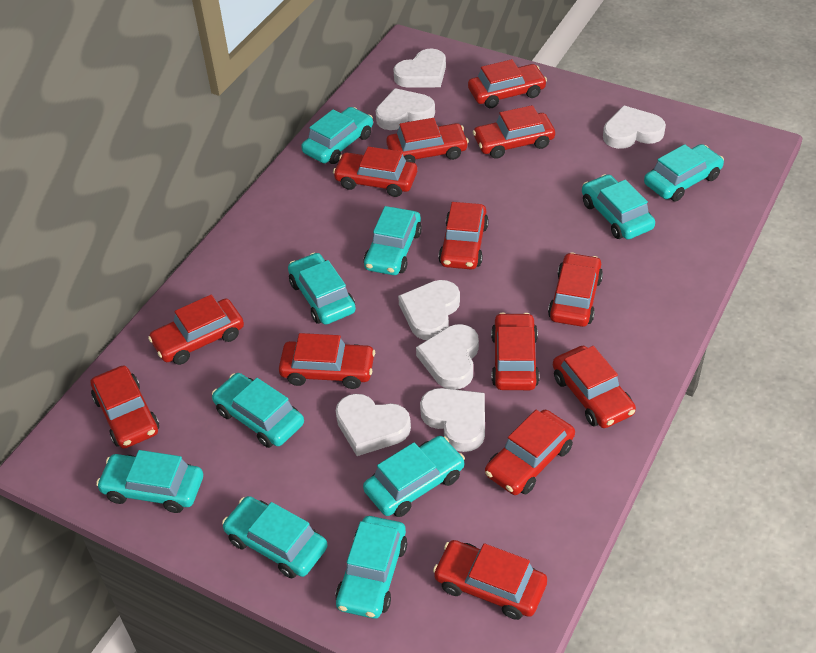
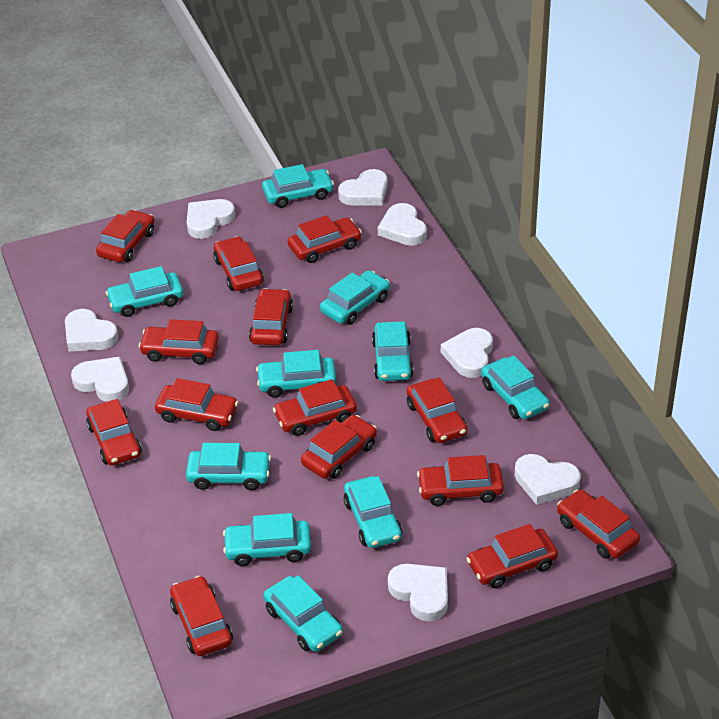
red car: [91,366,159,449] [148,295,244,365] [279,333,375,389] [333,147,417,197] [386,118,469,163] [433,540,547,620] [438,202,489,269] [468,59,547,108] [473,105,555,159] [485,410,575,495] [491,312,540,390] [548,252,603,327] [553,346,636,428] = 13 -> [86,399,142,465] [96,210,155,262] [139,319,219,364] [155,378,238,431] [170,576,233,656] [213,236,264,291] [249,288,293,345] [273,379,357,436] [287,215,362,263] [301,415,377,479] [407,377,467,443] [417,455,504,506] [466,524,558,588] [557,489,640,559] = 14
white heart: [335,394,411,456] [376,88,435,130] [393,48,446,88] [398,280,460,340] [416,324,479,389] [420,388,485,452] [603,105,666,149] = 7 -> [65,309,118,351] [71,357,129,402] [187,199,235,239] [338,169,387,206] [378,203,427,246] [388,564,448,621] [441,328,493,378] [514,454,581,505] = 8

